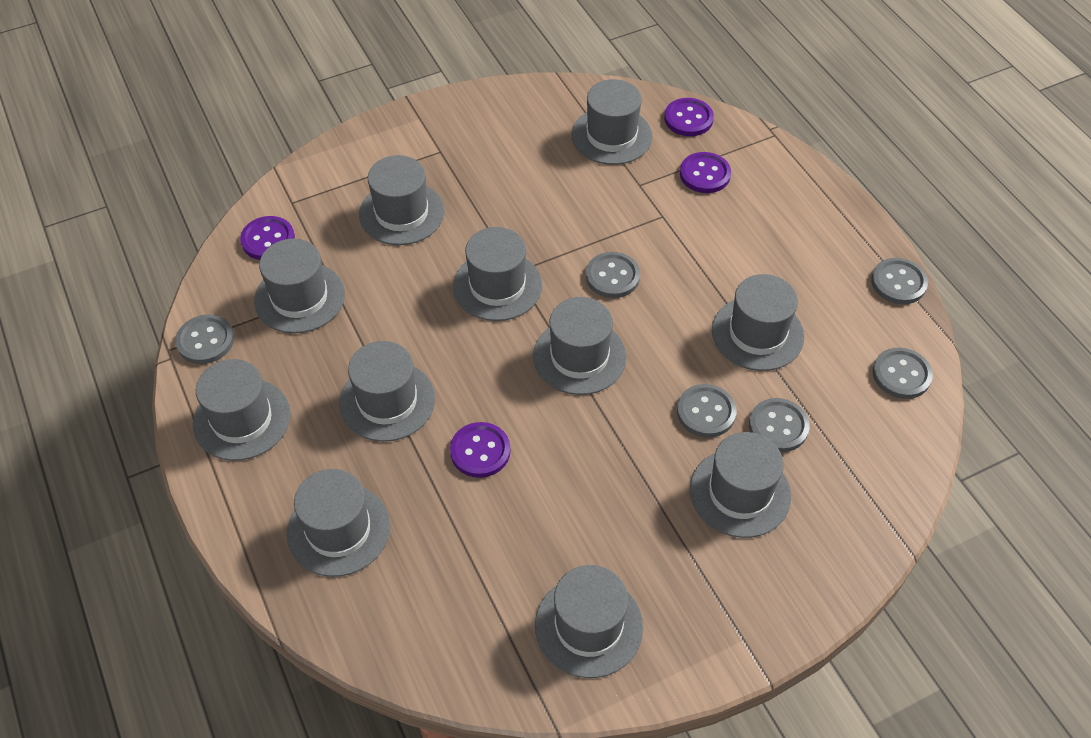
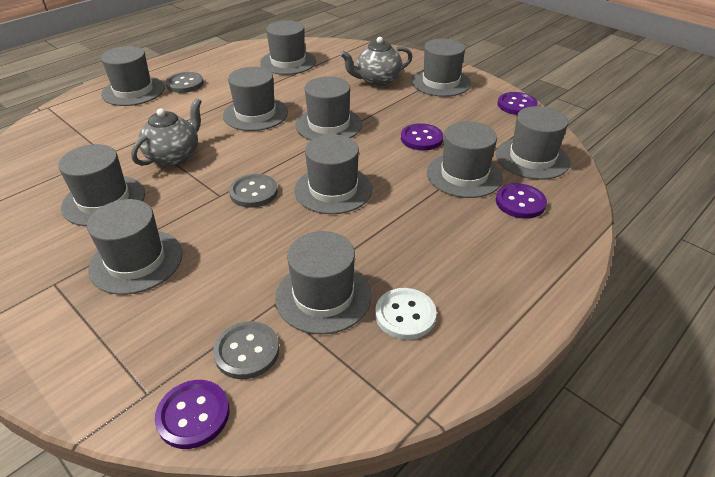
grey button: [175,315,234,364] [586,252,640,298] [677,384,737,437] [749,398,810,452] [871,258,928,304] [873,348,933,399] = 6 -> [165,72,204,93] [213,321,279,379] [229,174,278,208] = 3
grey teapot: none = 0 -> [131,98,202,166] [340,37,412,86] = 2
white button: none = 0 -> [375,288,437,340] = 1

